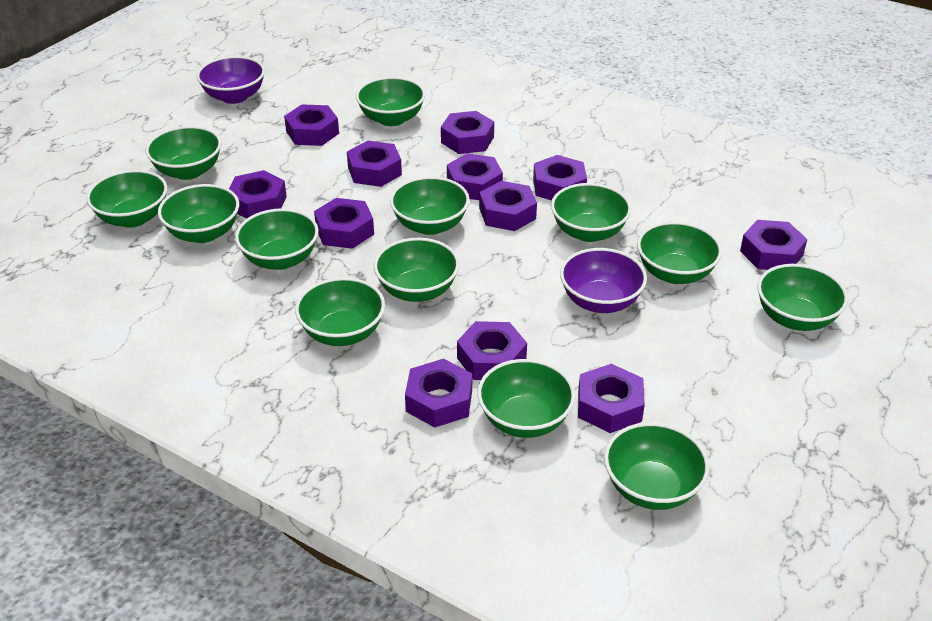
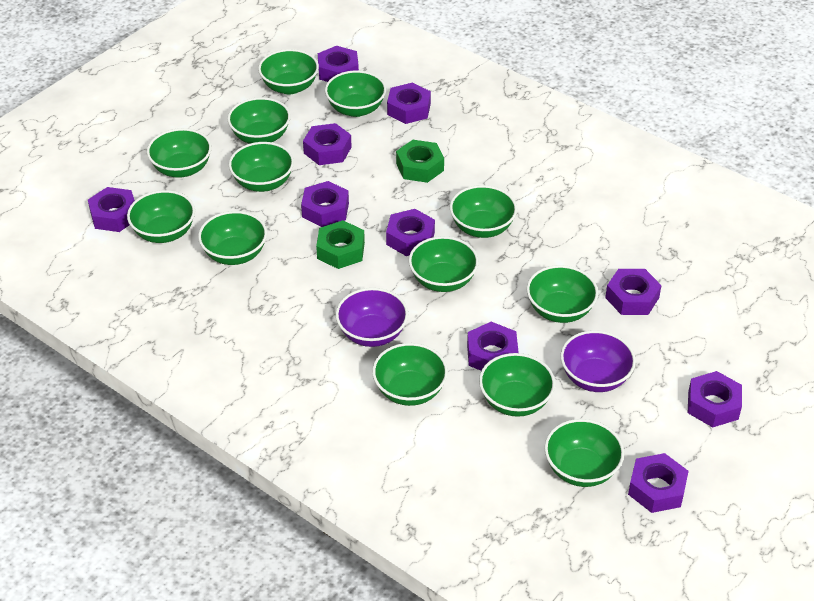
green nut: none = 0 -> [316,220,365,269] [396,140,444,183] = 2
purple nut: [229,170,287,219] [284,104,339,146] [314,198,374,249] [347,141,402,187] [405,359,472,427] [441,111,494,154] [447,153,503,200] [457,321,527,380] [479,181,537,231] [533,155,587,201] [578,364,645,433] [740,220,807,270] = 12 -> [88,187,135,232] [301,181,349,227] [303,123,352,165] [318,46,359,82] [386,209,435,256] [387,83,431,124] [467,322,518,370] [605,269,662,315] [628,453,689,513] [688,371,742,427] = 10

